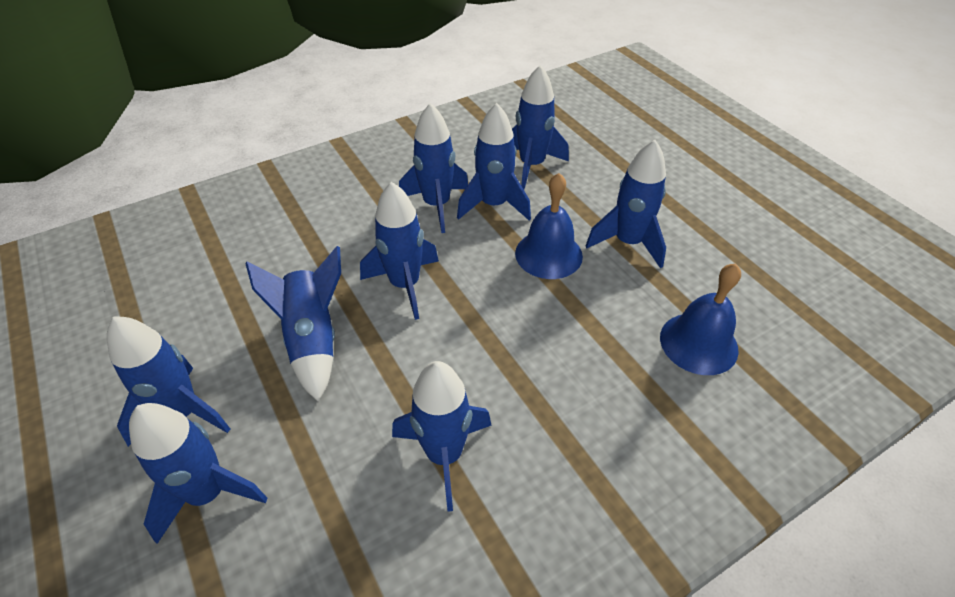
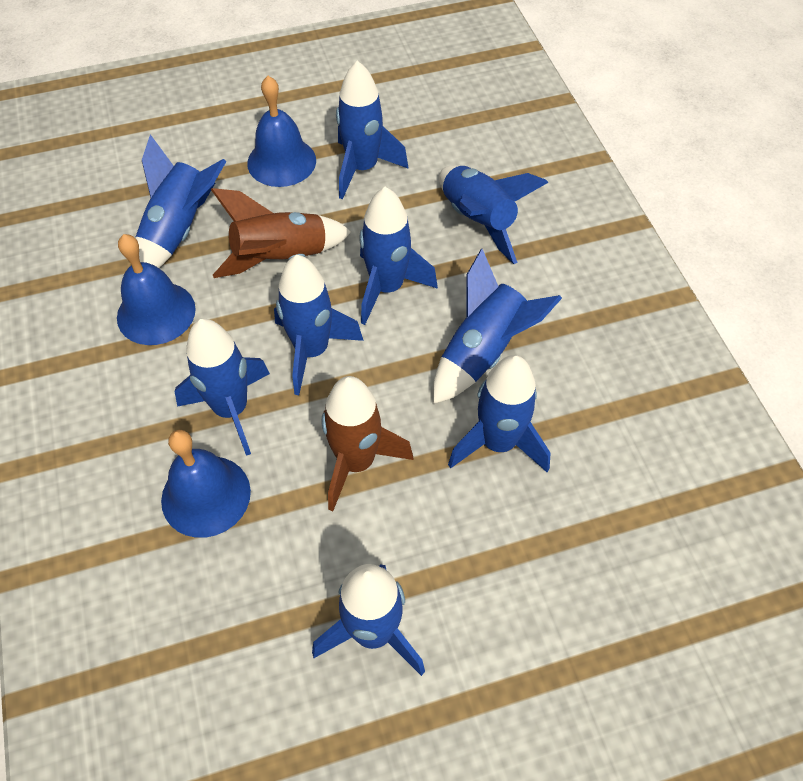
blue bell: [515,173,583,279] [660,263,741,375] = 2 -> [117,234,196,345] [161,430,251,538] [247,76,316,187] = 3
brown rocket: none = 0 -> [211,188,351,278] [322,376,414,511] = 2

